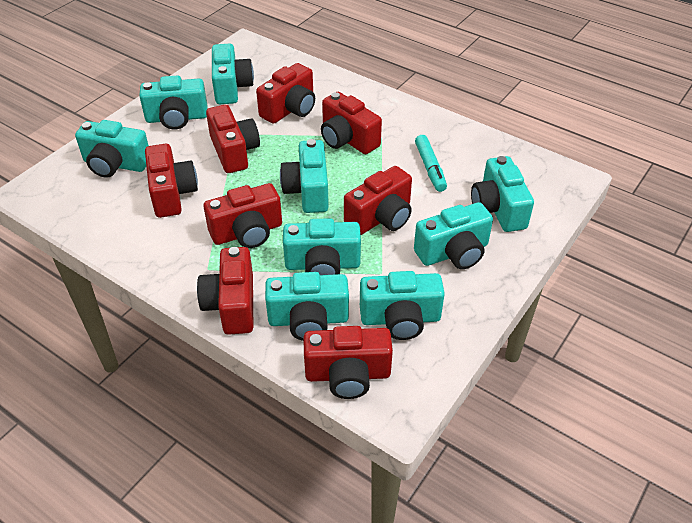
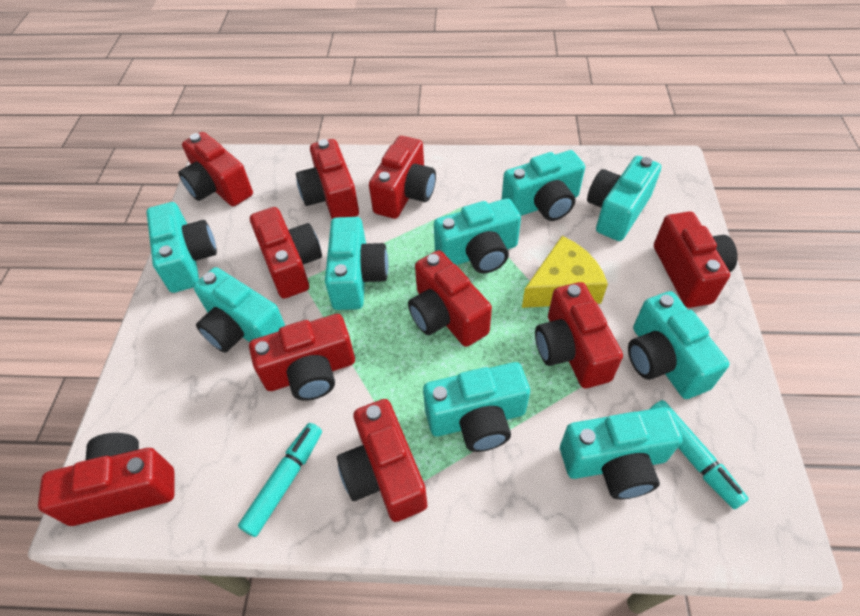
red camera: [145,144,198,218] [197,247,253,335] [204,183,282,248] [206,105,260,173] [256,63,315,124] [304,326,393,399] [321,92,382,154] [344,166,412,235] = 8 -> [38,433,175,526] [178,132,253,206] [249,314,355,401] [250,207,322,299] [296,139,359,219] [337,399,428,522] [369,136,436,219] [408,250,492,347] [535,282,623,388] [654,211,738,308] = 10
turquoise marker: [415,135,447,192] = 1 -> [238,423,322,537] [649,400,749,509] = 2
yellow cheese: none = 0 -> [522,236,608,308] = 1

